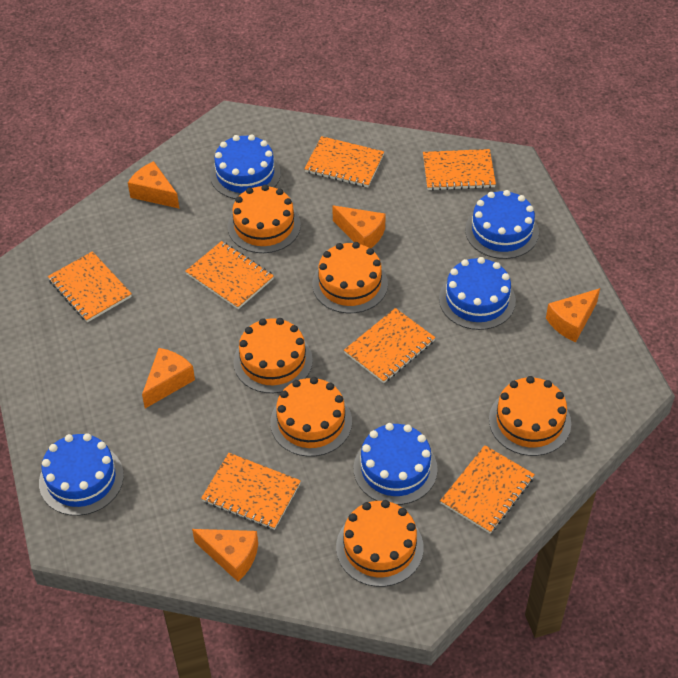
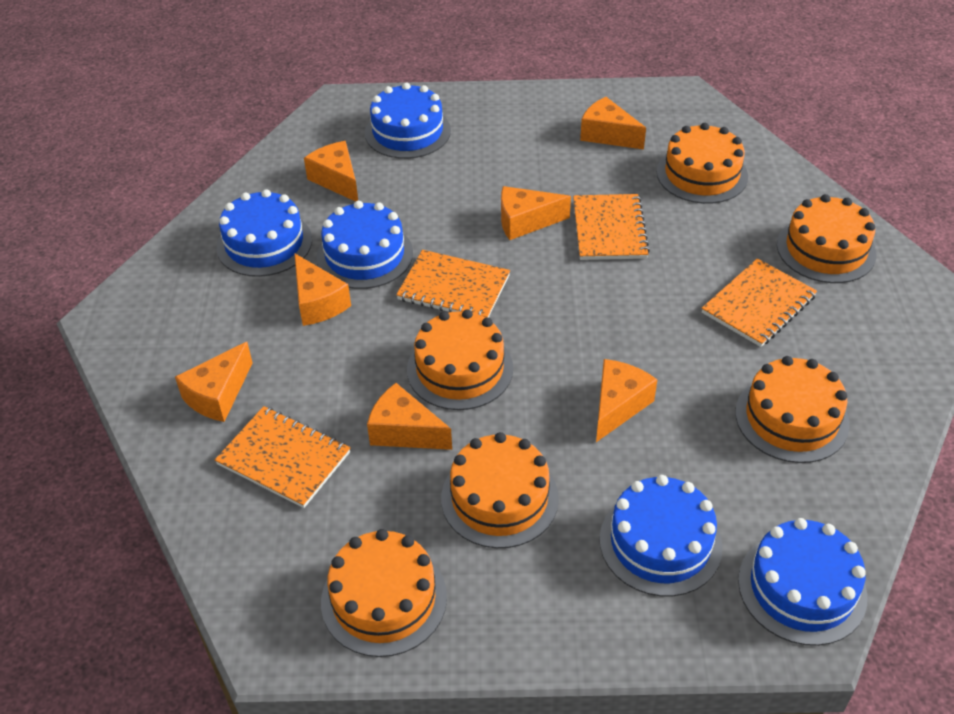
orange cheese: [128,161,179,208] [142,348,195,408] [192,529,258,582] [332,205,386,248] [546,288,600,342] = 5 -> [175,342,252,422] [294,253,351,326] [304,141,358,202] [367,383,452,450] [501,186,571,240] [580,97,646,150] [596,359,657,442] = 7
orange notebook: [48,251,132,322] [185,241,274,309] [201,453,301,530] [304,136,384,187] [344,308,436,383] [423,149,496,191] [440,445,535,533] = 7 -> [215,406,351,508] [396,250,510,318] [573,194,650,260] [702,258,817,347] = 4

